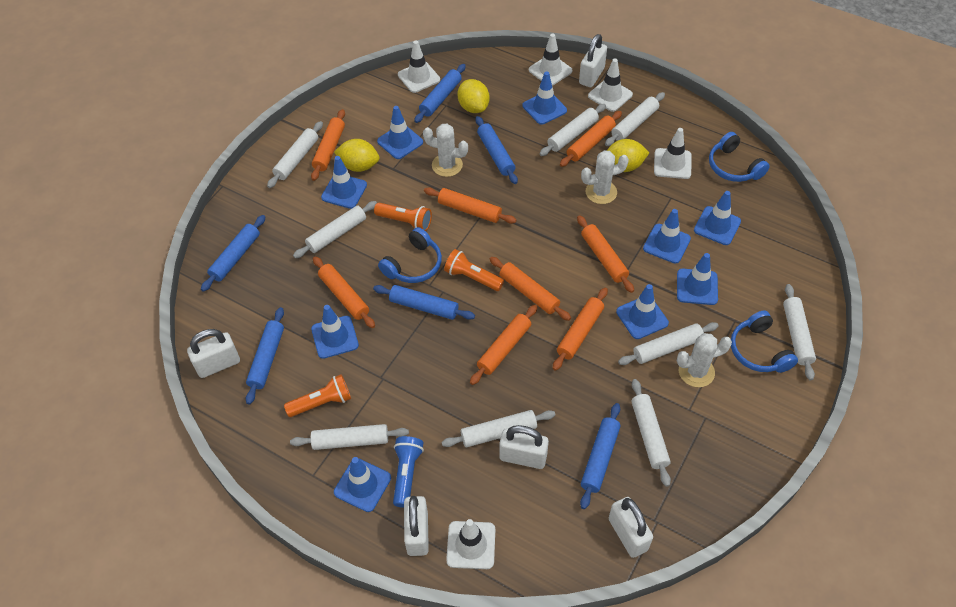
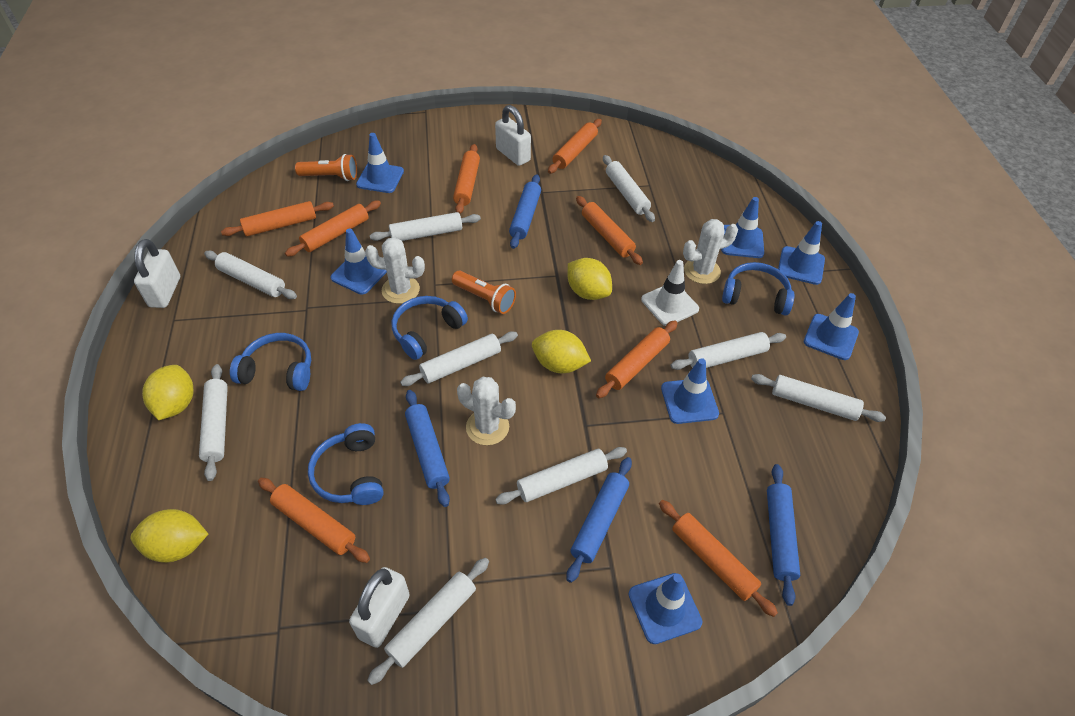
blue flashlight: [393,436,424,508] = 1 -> none = 0
blue headphones: [378,227,442,283] [709,132,770,182] [731,311,798,373] = 3 -> [230,333,311,391] [308,423,384,505] [392,296,468,360] [722,262,795,315] = 4
blue rolling pin: [201,215,265,292] [246,307,284,405] [373,285,475,320] [414,64,466,123] [476,116,518,184] [580,403,621,509] = 6 -> [405,390,450,507] [509,174,541,249] [566,457,632,583] [767,464,800,606] = 4
blue traffic cone: [311,305,359,359] [321,156,367,209] [334,457,391,512] [377,106,423,159] [522,72,567,125] [616,284,669,339] [643,209,691,263] [677,253,718,305] [694,191,741,245] = 9 -> [330,228,387,295] [356,133,404,193] [629,573,703,644] [661,358,719,424] [721,197,764,258] [778,221,825,285] [804,293,859,360] = 7
orange flashlight: [284,374,351,417] [374,203,432,231] [444,249,504,291] = 3 -> [295,154,357,181] [452,271,516,314] = 2
white padlock: [187,329,240,378] [404,496,429,556] [499,425,549,469] [579,34,607,87] [609,497,653,558] = 5 -> [134,239,180,308] [349,567,410,648] [495,105,531,166] = 3
white traffic cone: [398,41,440,93] [446,519,495,569] [529,34,572,86] [588,58,633,112] [654,128,691,179] = 5 -> [641,260,699,326] = 1
yellow lemon: [334,139,380,172] [457,79,490,113] [607,139,650,172] = 3 -> [131,509,208,563] [142,365,193,420] [532,330,591,373] [567,258,612,300] = 4

